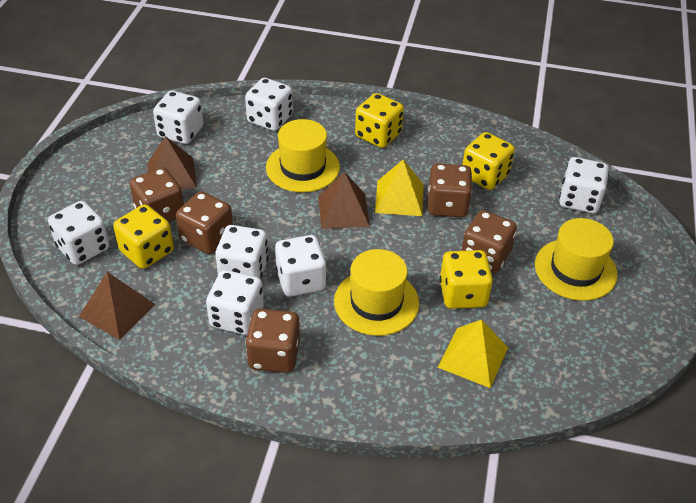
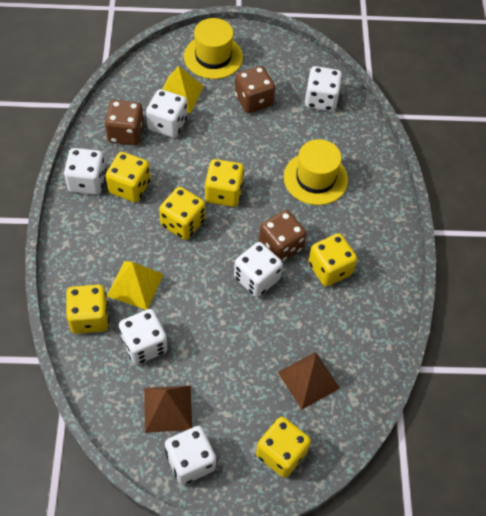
brown dice: [129,167,184,222] [176,191,233,254] [246,309,300,373] [428,163,472,218] [461,210,517,273] = 5 -> [105,100,144,145] [235,66,275,113] [259,210,307,262] = 3
brown pyramid: [79,272,155,340] [147,136,197,190] [318,172,370,229] = 3 -> [144,386,192,433] [278,352,340,409] = 2
white dice: [48,201,109,265] [153,91,204,144] [206,270,264,335] [215,225,268,279] [245,78,293,131] [275,235,327,297] [559,157,609,213] = 7 -> [64,148,106,195] [119,309,168,365] [146,89,187,138] [165,426,216,485] [234,242,283,297] [305,66,342,111] = 6
yellow dice: [113,204,174,269] [355,93,404,148] [440,250,493,309] [462,132,515,190] = 4 -> [66,285,109,334] [106,152,151,202] [159,187,205,240] [205,159,244,207] [256,417,311,478] [308,233,357,287] = 6
yellow hat: [266,119,340,193] [334,249,419,336] [535,218,618,301] = 3 -> [184,18,243,79] [284,139,348,205] = 2

